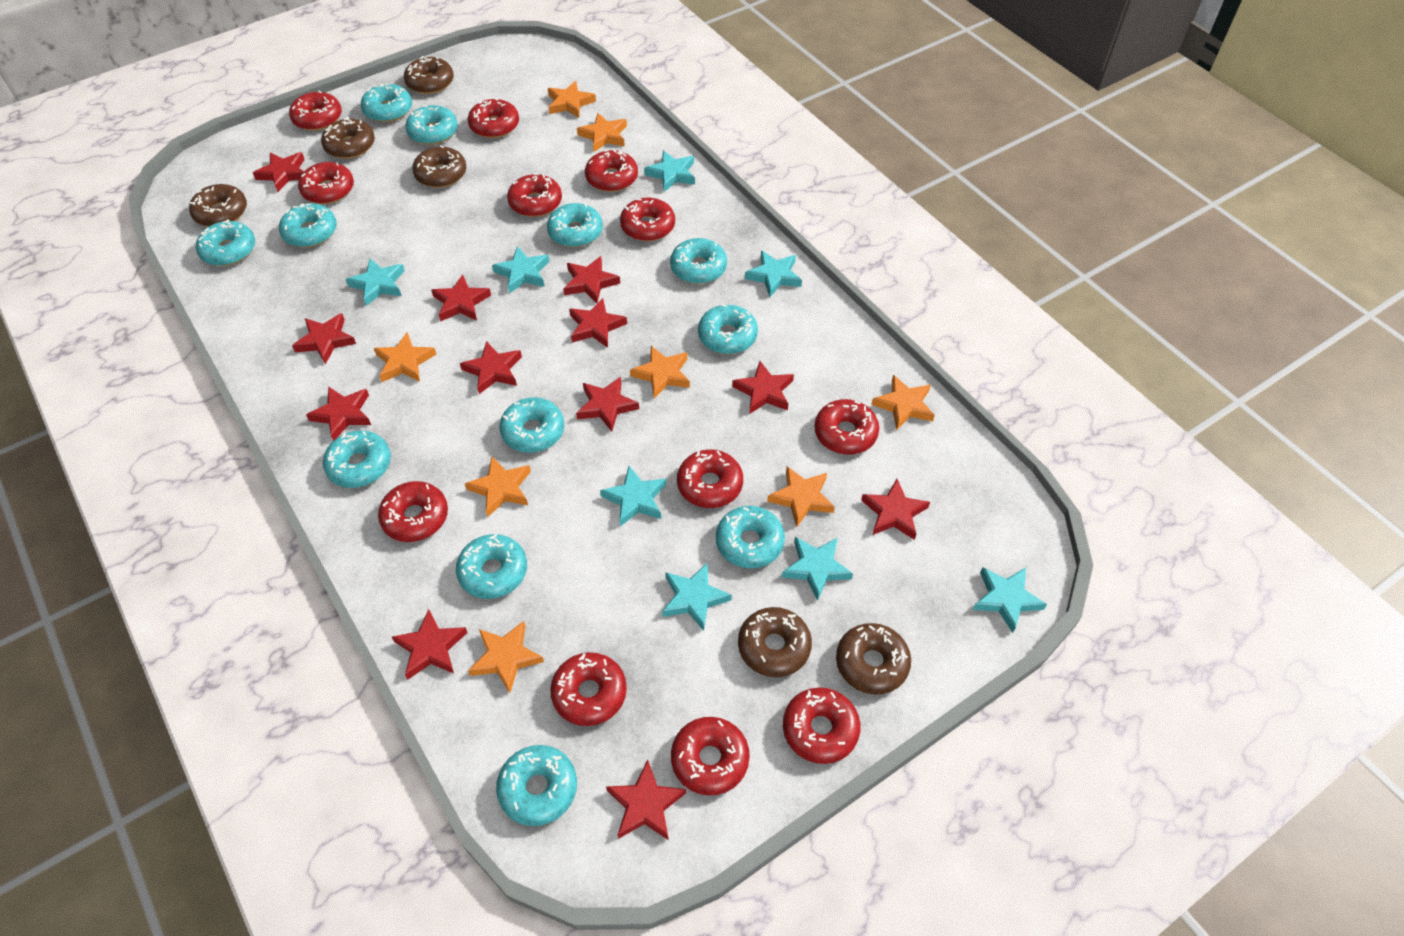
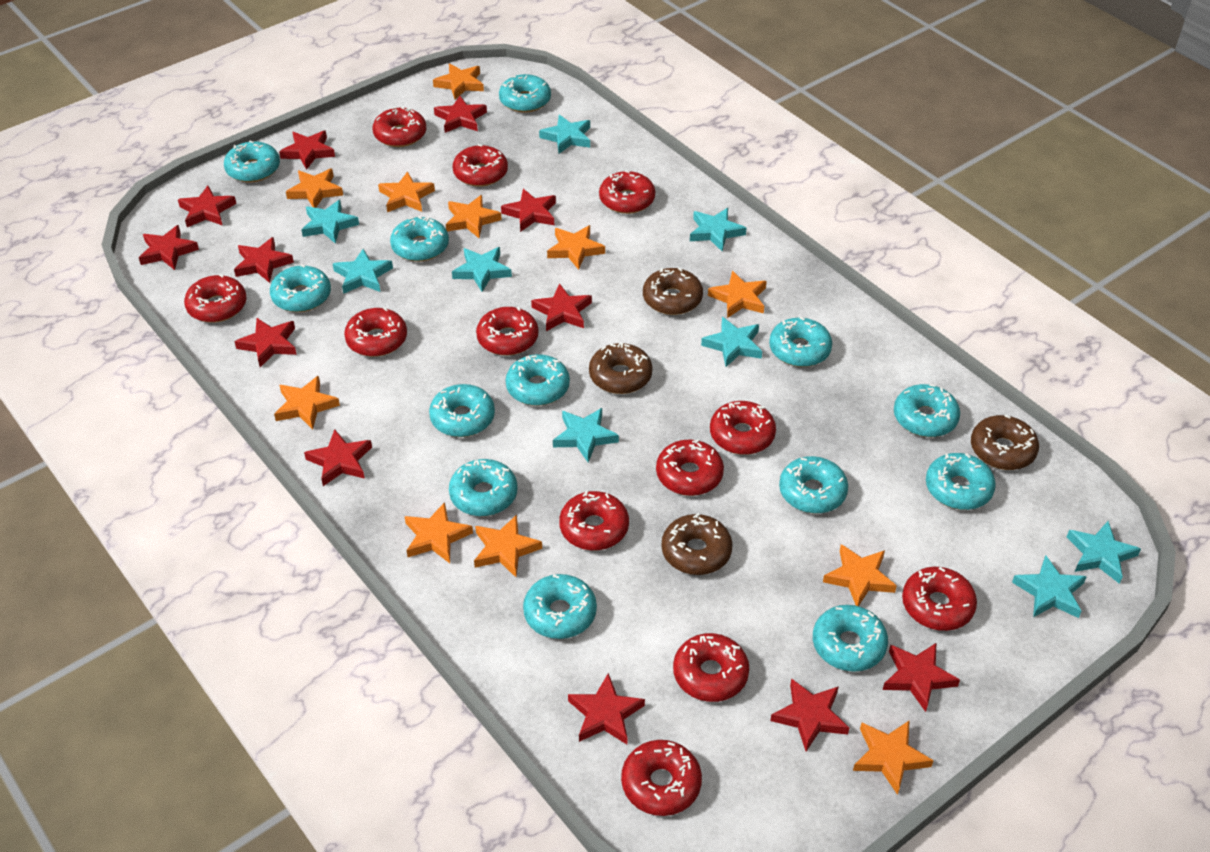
brown donut: [189,184,247,227] [321,117,375,159] [404,56,454,94] [412,145,466,188] [738,607,812,677] [836,623,911,695] = 6 -> [589,343,652,394] [643,267,703,315] [661,513,732,575] [971,415,1039,470] = 4
orange star: [374,332,437,382] [465,457,531,517] [468,621,544,693] [548,81,596,118] [577,113,627,152] [630,346,690,399] [767,466,835,527] [871,375,935,430] = 8 -> [274,375,340,430] [286,169,343,208] [378,171,435,212] [405,502,473,563] [433,63,484,99] [446,195,502,238] [474,515,542,577] [547,225,605,270] [708,271,767,318] [823,544,897,606] [853,720,934,795] = 11
turquoise donut: [196,219,255,266] [279,203,337,247] [323,430,391,488] [361,84,412,122] [405,105,458,145] [456,534,527,599] [496,745,577,826] [499,397,564,453] [547,203,603,247] [670,238,727,284] [698,304,758,354] [716,506,785,568] = 12 -> [224,140,280,182] [270,264,331,312] [390,216,449,262] [429,384,495,437] [449,459,517,516] [499,74,551,113] [506,354,570,406] [523,574,597,639] [769,316,832,367] [779,456,848,514] [813,605,888,672] [894,384,960,437] [926,453,996,510] = 13
turquoise star: [346,259,405,306] [492,247,550,293] [600,466,666,527] [644,151,695,192] [662,563,732,631] [745,250,802,297] [782,537,853,601] [973,567,1047,633] = 8 -> [301,200,359,244] [333,249,393,294] [452,247,512,292] [539,115,590,154] [553,408,619,462] [690,208,746,252] [701,317,762,367] [1012,555,1087,618] [1067,521,1141,584] = 9

